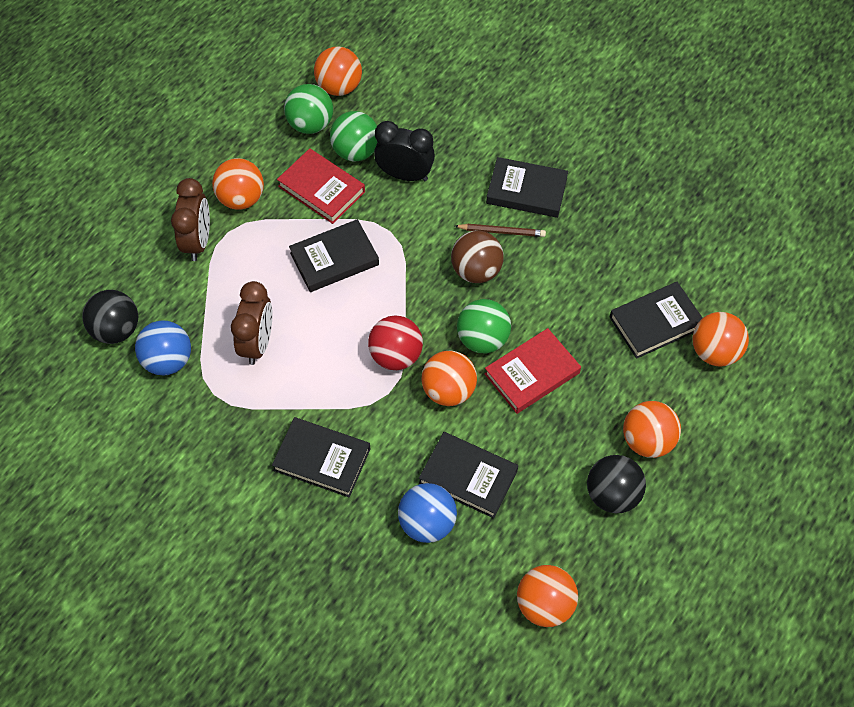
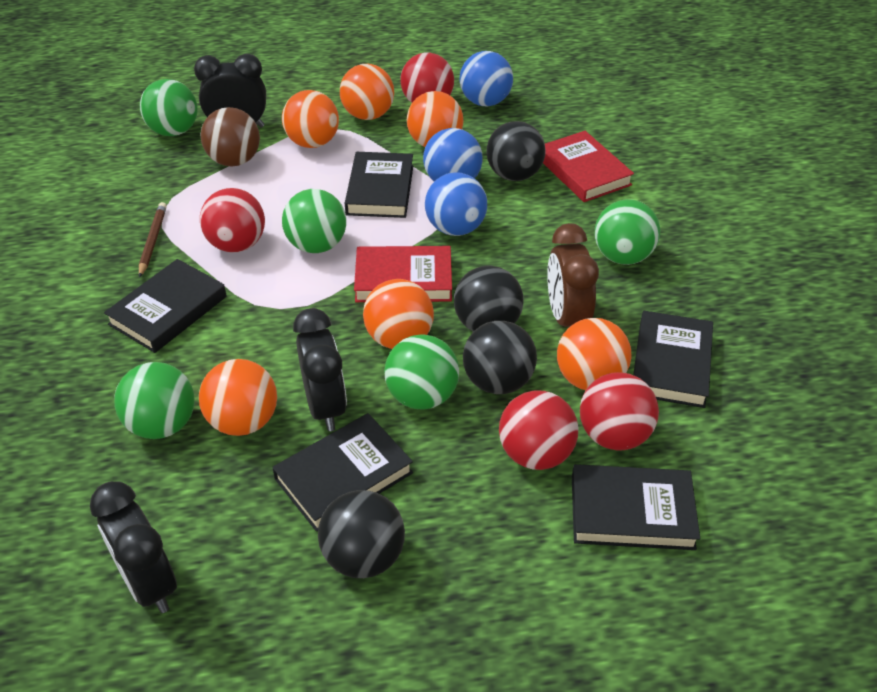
black ball: [82,290,138,344] [587,455,646,513] = 2 -> [318,490,405,578] [454,265,523,332] [463,321,537,394] [487,121,546,181] = 4
black clock: [374,121,435,181] = 1 -> [90,481,177,613] [194,54,266,128] [293,308,347,431] = 3
blue ball: [135,321,191,375] [398,483,457,543] = 2 -> [423,128,483,181] [425,173,487,236] [459,51,513,106] = 3
brown clock: [171,178,210,261] [231,281,273,365] = 2 -> [547,223,599,327] = 1
green ball: [284,84,333,134] [330,111,377,161] [457,299,511,353] = 3 -> [114,362,195,439] [140,79,198,136] [282,189,346,253] [384,334,459,410] [595,199,660,265] = 5
red ball: [368,316,423,370] = 1 -> [200,188,265,253] [400,53,454,103] [499,391,578,470] [580,372,659,451] = 4

